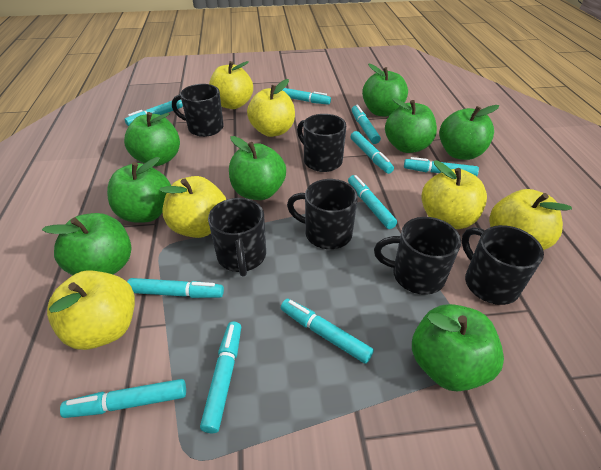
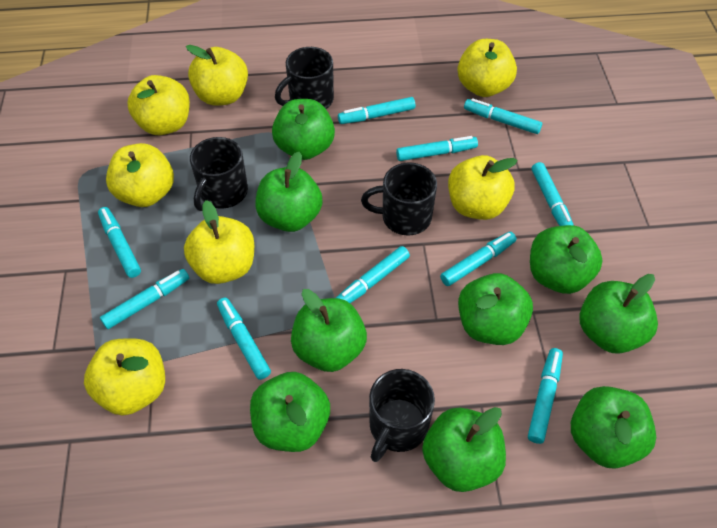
black mug: [172,84,224,137] [208,198,266,277] [287,179,358,249] [297,114,346,172] [374,217,461,295] [462,225,544,305] = 6 -> [190,137,248,211] [275,47,334,109] [361,162,437,236] [369,369,435,462] = 4
green apple: [42,213,131,275] [107,157,171,223] [124,112,180,166] [229,136,286,200] [362,64,408,116] [385,98,437,153] [412,304,504,392] [439,105,499,160] = 8 -> [250,372,330,452] [255,152,322,232] [272,99,335,160] [291,289,367,372] [422,407,506,492] [458,273,533,345] [530,225,603,294] [571,386,656,469] [579,274,658,354] = 9
yellow apple: [47,270,135,350] [159,176,226,238] [209,61,253,109] [247,79,295,137] [421,160,487,229] [489,189,572,250] = 6 -> [84,338,165,415] [106,143,174,207] [127,75,190,135] [184,200,254,284] [186,45,248,106] [448,155,517,220] [457,39,517,97] = 7

